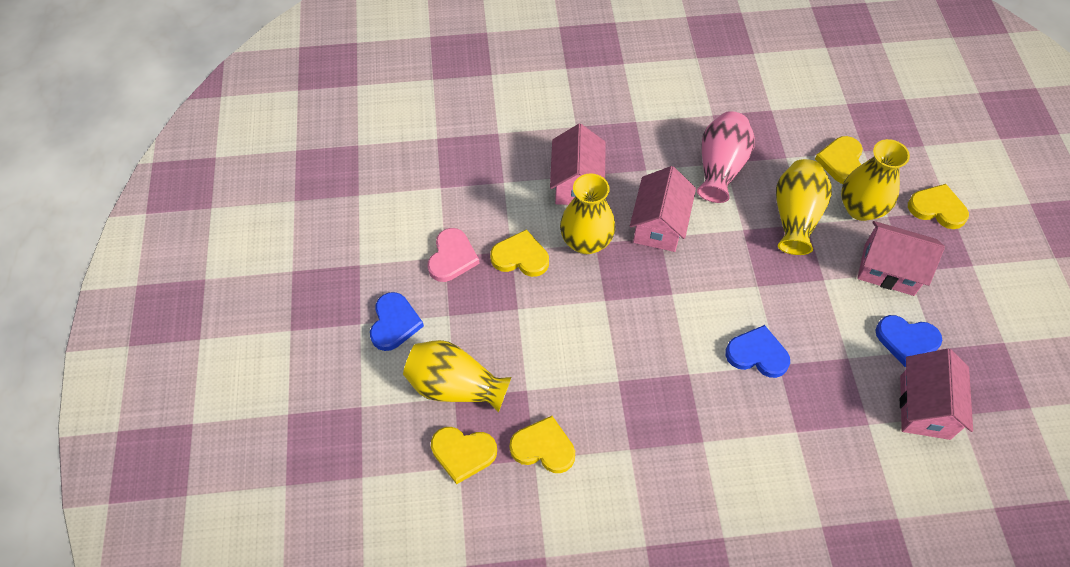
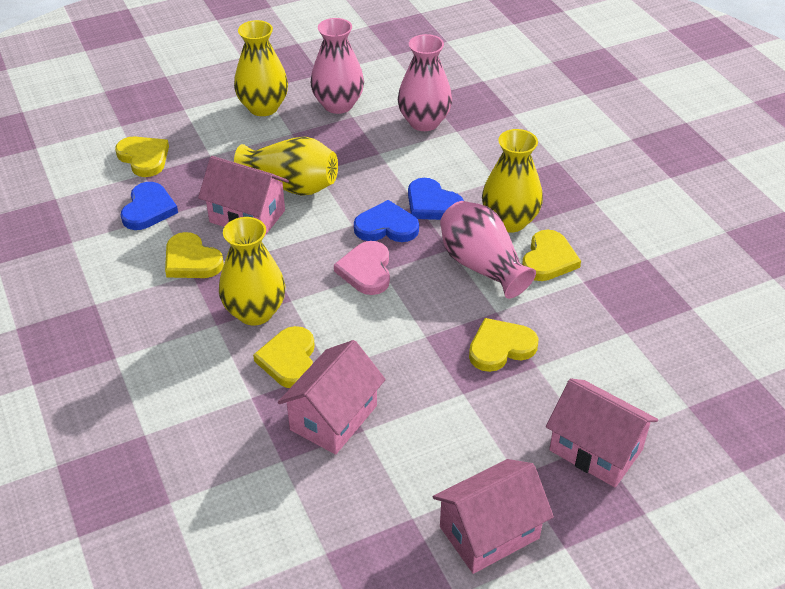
pink vase: [697,111,755,203] = 1 -> [310,18,364,114] [398,34,452,131] [440,201,536,299] = 3

